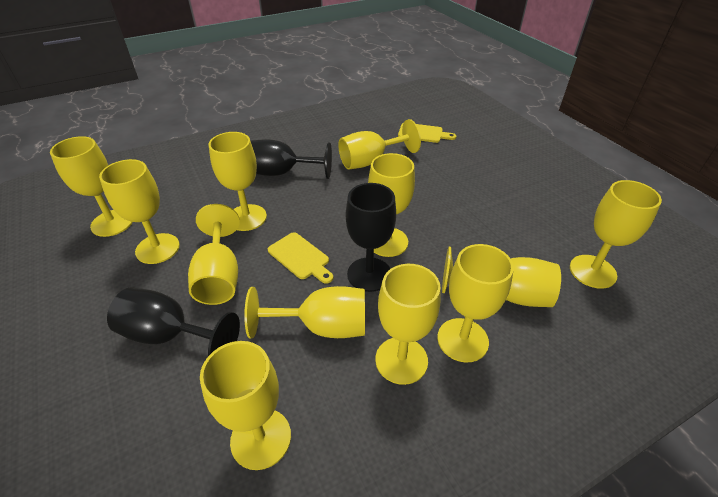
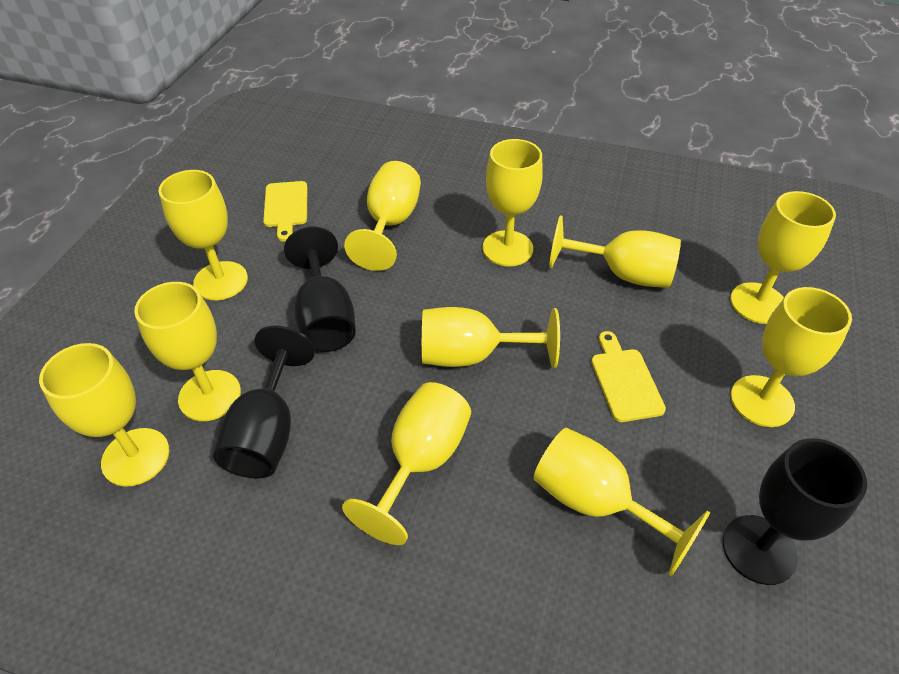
yellow goblet: [50,136,132,237] [99,159,180,264] [188,204,240,305] [200,341,291,470] [208,132,267,231] [244,286,365,339] [338,119,421,170] [368,153,415,257] [375,264,441,385] [437,244,514,363] [442,247,561,307] [570,180,662,289] = 12 -> [39,343,170,487] [134,282,241,421] [158,170,248,300] [342,382,471,545] [344,161,421,271] [422,307,560,368] [483,139,543,266] [534,428,710,577] [549,215,681,288] [730,191,836,324] [731,287,852,427] = 11

